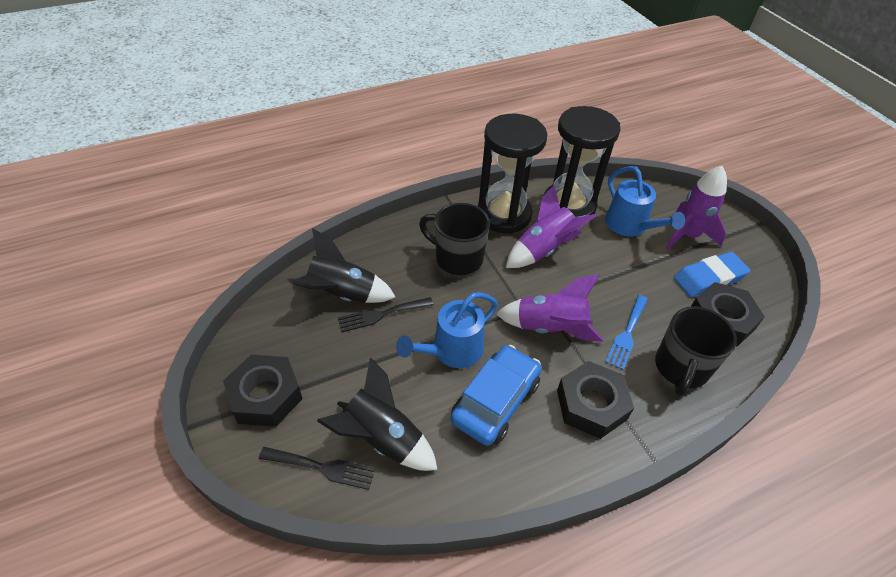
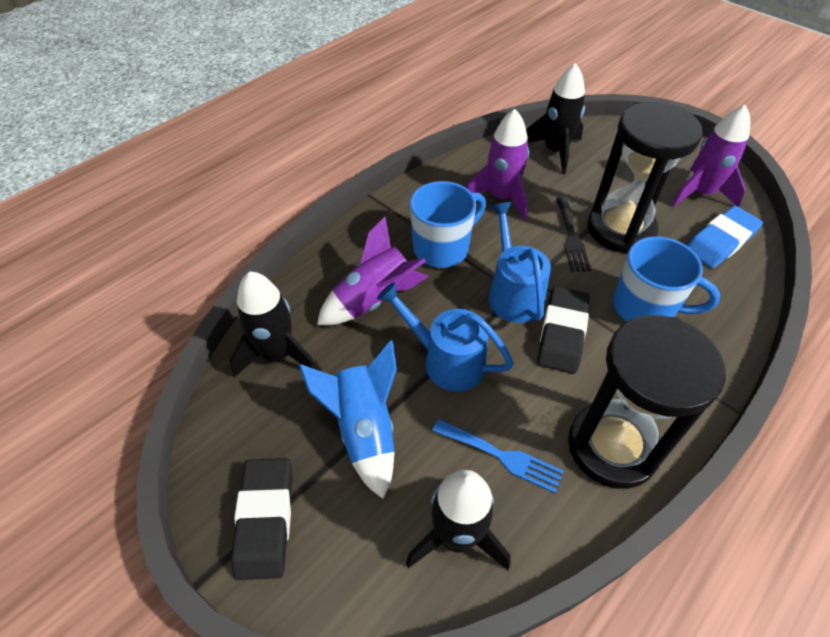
black eraser: none = 0 -> [231,458,292,580] [537,287,590,374] = 2
black fork: [259,447,375,490] [338,297,434,332] = 2 -> [556,197,591,272] = 1
black mug: [419,203,490,275] [655,306,737,396] = 2 -> none = 0
black nut: [223,355,303,427] [557,361,634,439] [691,282,765,347] = 3 -> none = 0
black rocket: [292,228,396,303] [317,357,438,471] = 2 -> [230,271,317,378] [406,470,511,570] [526,63,585,174] = 3
blue car: [451,345,541,446] = 1 -> none = 0
blue mug: none = 0 -> [410,181,486,268] [613,236,720,322] = 2
blue rocket: none = 0 -> [299,340,397,499] = 1

